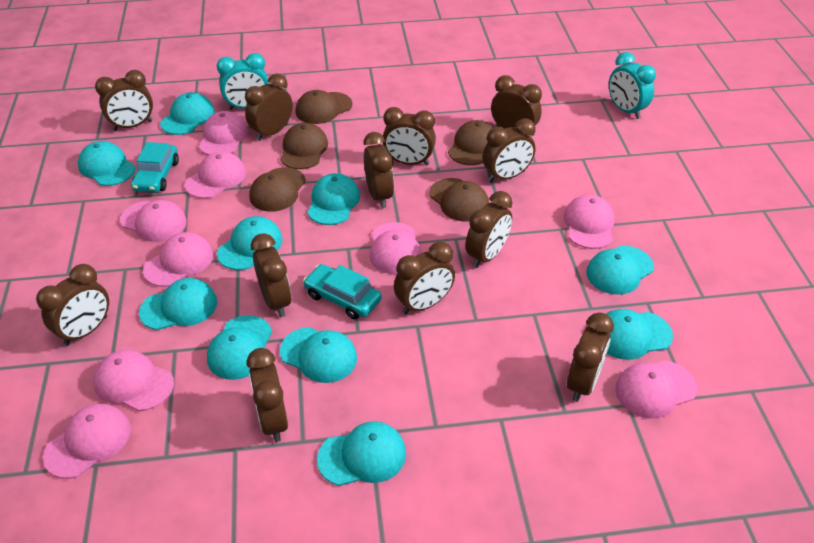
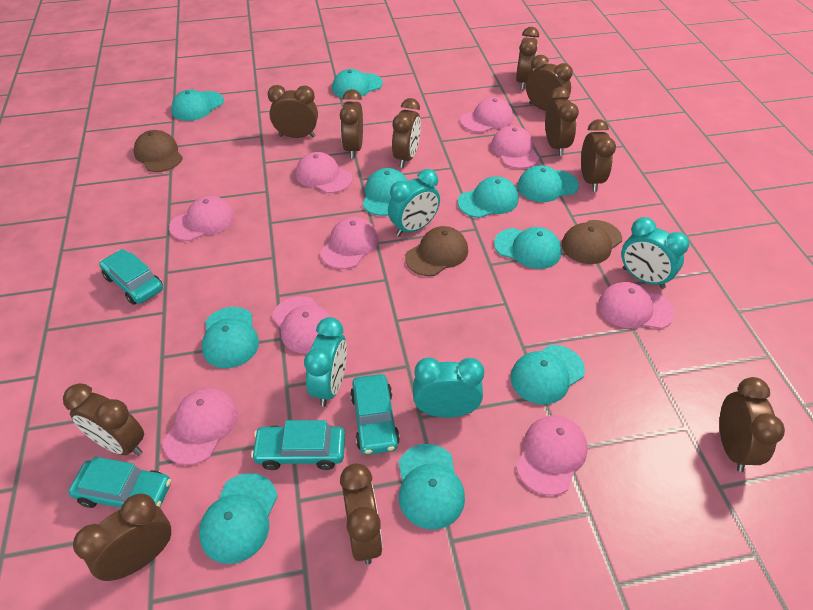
brown cap: [249,167,306,212] [280,123,328,169] [295,90,352,124] [429,178,489,222] [448,120,493,165] = 5 -> [133,130,183,172] [405,226,468,276] [562,220,622,264] = 3
brown clock: [36,264,109,346] [95,70,153,131] [245,74,293,141] [247,348,288,442] [251,233,292,317] [363,132,394,208] [383,107,436,165] [394,242,455,314] [465,191,513,268] [483,118,536,182] [491,75,542,138] [567,312,614,402] = 12 -> [63,383,144,456] [73,493,171,581] [268,85,318,138] [340,89,363,159] [340,463,383,564] [392,98,421,168] [516,27,539,90] [526,55,573,111] [545,87,579,156] [581,119,616,192] [719,377,785,472] = 11
turquoise car: [131,142,179,193] [303,264,382,319] = 2 -> [69,457,171,508] [99,249,163,305] [251,420,345,470] [350,374,400,455] = 4
turquoise clock: [217,53,269,110] [609,52,656,119] = 2 -> [304,317,347,407] [388,169,440,236] [413,358,485,418] [621,217,689,289] = 4

